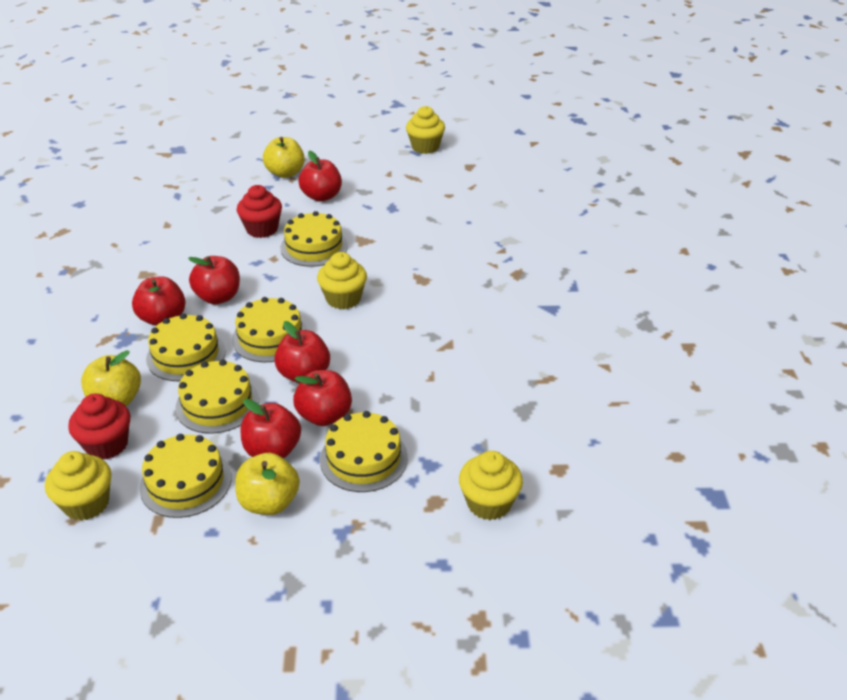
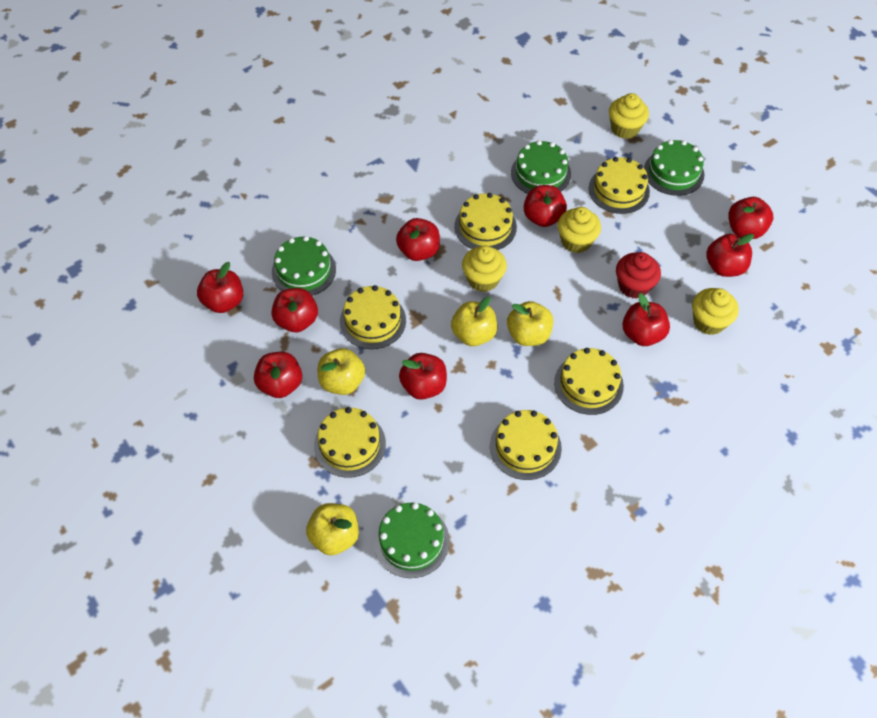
green cake: none = 0 -> [272,236,336,296] [374,503,450,578] [511,140,571,194] [644,140,704,196] = 4
red apple: [132,276,185,326] [188,256,240,304] [241,399,301,458] [274,321,330,383] [293,370,352,426] [299,151,342,202] = 6 -> [197,262,243,313] [254,352,302,398] [271,288,318,332] [396,218,440,261] [399,353,447,400] [523,185,567,227] [622,293,670,346] [706,234,754,277] [728,197,773,239] = 9
red cupcake: [68,394,130,459] [237,185,282,238] = 2 -> [616,252,661,299] = 1
yellow apple: [81,350,141,406] [235,453,300,515] [263,137,305,178] = 3 -> [306,503,359,555] [318,348,365,395] [451,297,497,346] [507,301,553,346] = 4

